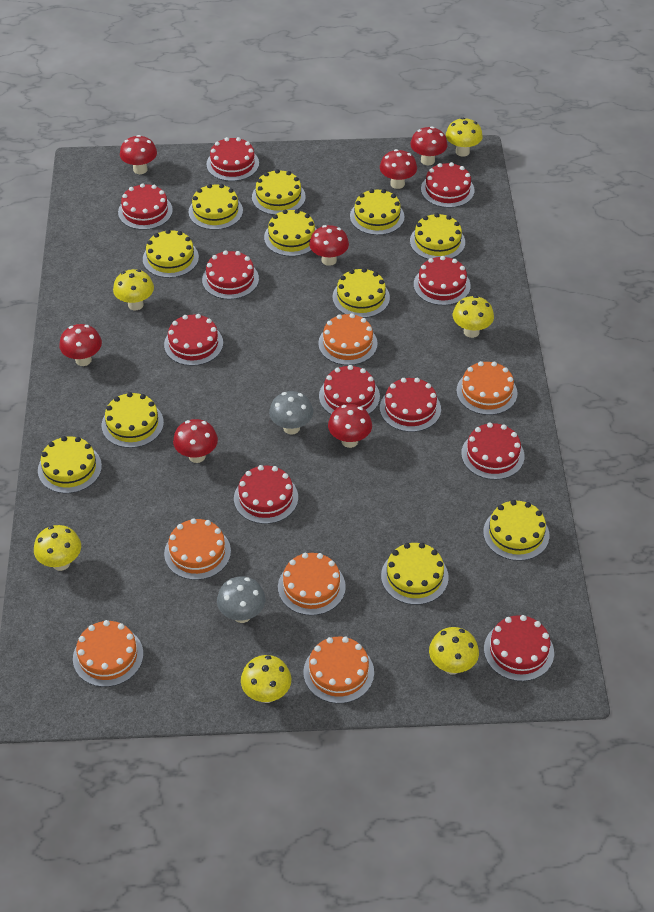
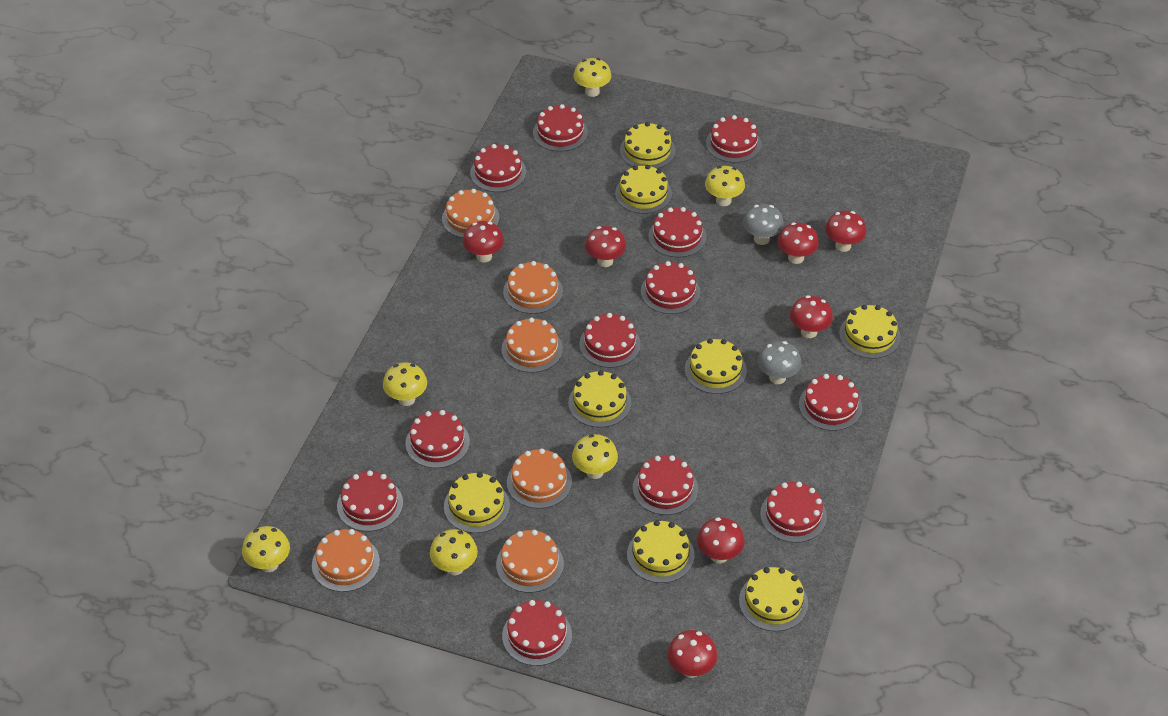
red cake: [118,183,173,230] [164,314,223,366] [202,250,259,299] [206,137,259,181] [234,465,298,524] [319,365,380,414] [380,378,441,432] [414,256,471,305] [421,162,475,208] [461,423,525,480] [484,615,554,681] = 11 -> [337,470,403,531] [405,410,470,468] [470,144,526,192] [502,600,572,666] [533,104,588,151] [579,313,641,368] [633,455,698,515] [641,261,700,314] [648,207,707,257] [706,115,761,163] [760,482,827,543] [799,374,862,431] = 12
yellow cake: [38,436,102,493] [102,392,164,448] [143,229,199,278] [189,184,243,230] [252,169,306,215] [264,209,317,256] [332,268,390,318] [350,189,405,235] [381,543,449,605] [410,213,465,260] [483,500,549,561] = 11 -> [444,472,510,533] [568,370,631,428] [615,165,672,214] [620,122,675,169] [627,520,695,583] [685,339,747,394] [739,567,808,631] [839,305,901,359] = 8

